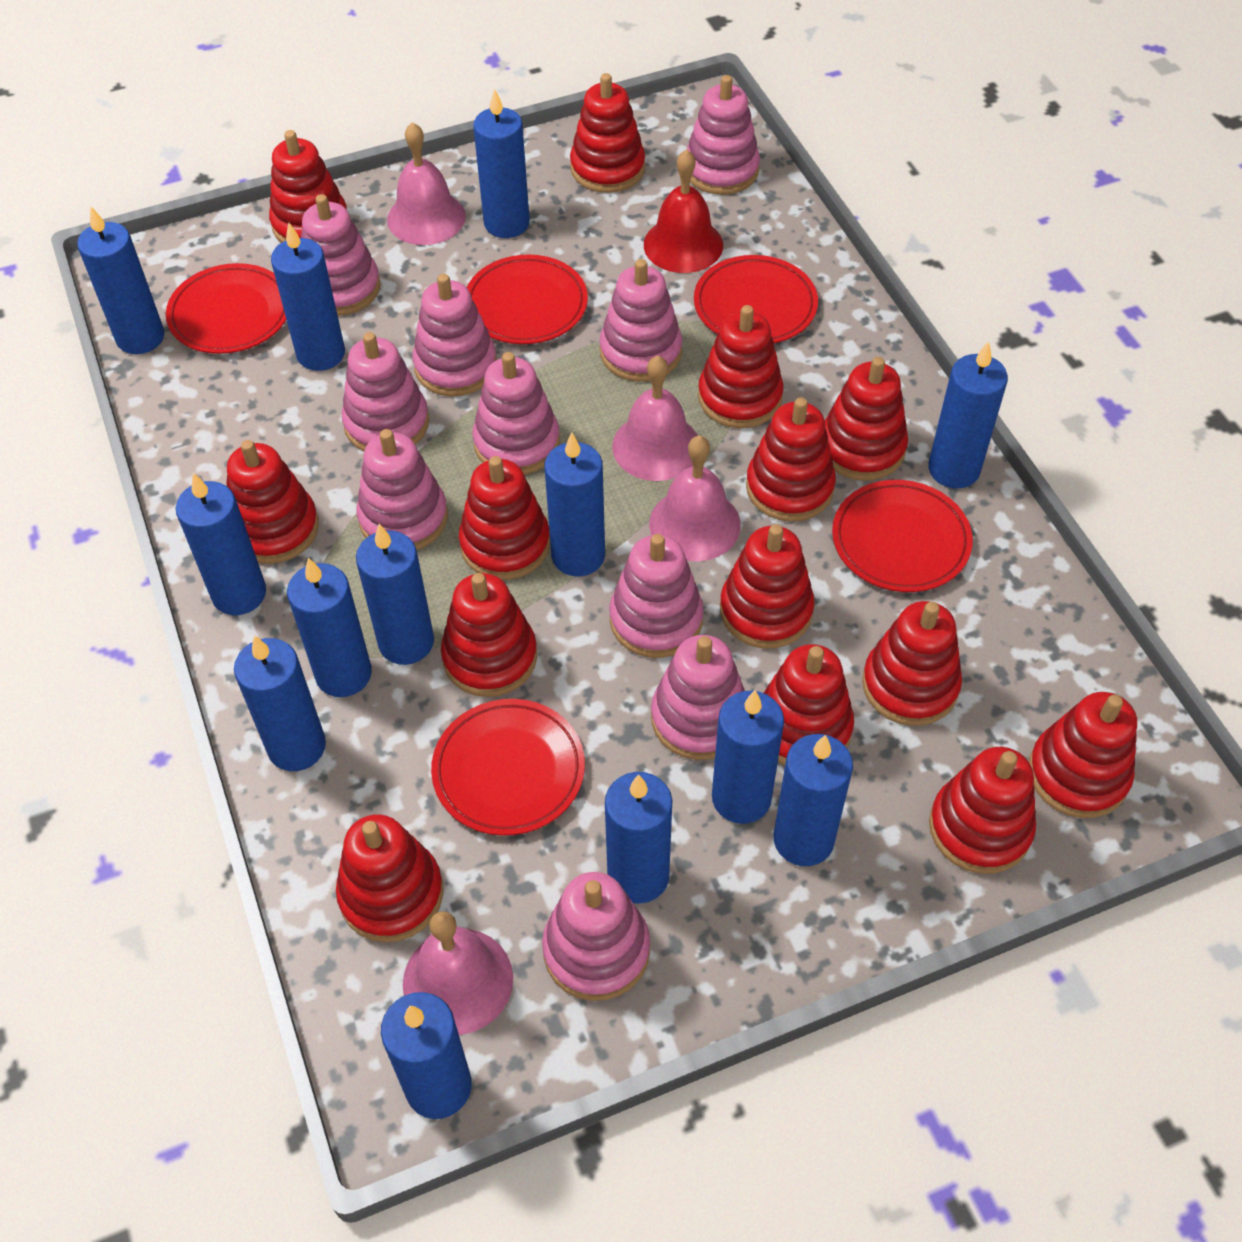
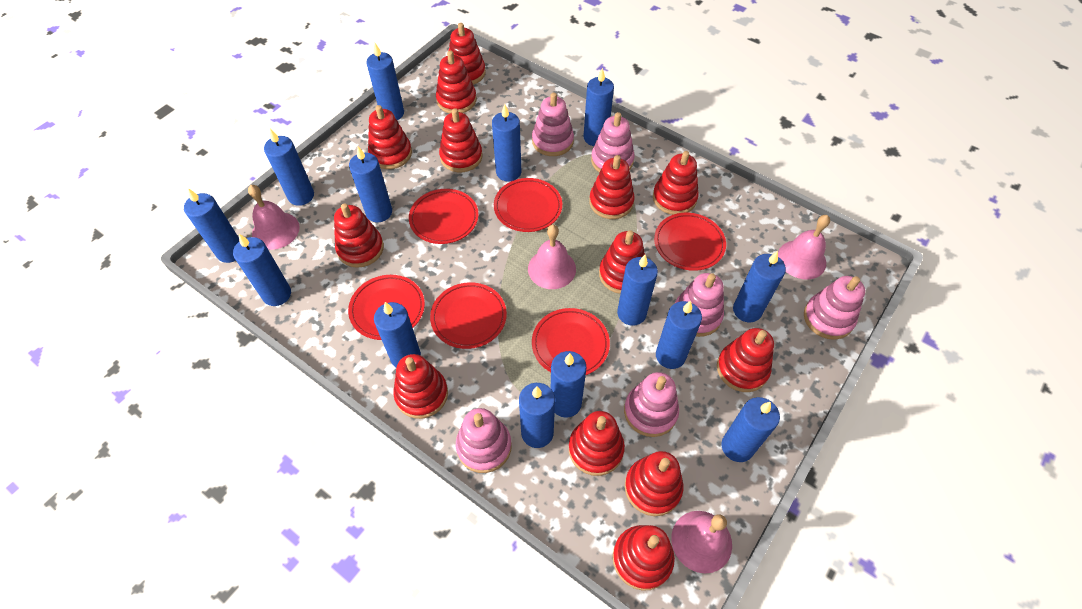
blue candle: [77,206,164,354] [176,473,266,615] [234,635,326,771] [271,223,345,371] [287,558,372,697] [356,524,434,665] [381,992,472,1119] [473,88,530,238] [544,432,605,577] [605,772,672,904] [712,690,784,824] [774,734,853,866] [928,341,1008,489] = 13 -> [184,188,239,263] [233,234,291,306] [264,129,314,206] [349,146,392,222] [366,43,404,120] [374,302,421,368] [492,104,521,182] [519,383,555,448] [551,351,586,418] [583,68,614,146] [617,255,658,326] [656,301,702,369] [721,397,780,462] [733,251,786,322] = 14
pink stacking toy: [301,194,380,316] [342,332,429,451] [356,429,448,550] [413,274,497,396] [472,352,560,475] [542,872,650,1001] [600,259,682,382] [609,534,704,658] [651,635,745,760] [687,75,760,195] = 10 -> [456,408,512,473] [532,92,574,156] [591,112,634,173] [624,372,679,437] [675,273,724,337] [804,276,865,340] = 6
red bell: [644,149,723,273] = 1 -> none = 0
red plate: [166,263,286,354] [431,699,585,836] [467,255,588,344] [694,255,818,343] [832,480,973,592] = 5 -> [348,275,425,340] [409,189,479,244] [430,282,507,349] [494,178,562,232] [532,308,610,375] [654,213,726,271] = 6
red stacking toy: [226,440,319,564] [269,130,347,243] [336,814,443,942] [441,573,537,697] [459,456,550,580] [570,73,645,193] [698,305,784,428] [720,524,815,648] [746,397,836,522] [763,644,854,765] [825,357,908,480] [862,601,962,726] [929,747,1036,874] [1029,692,1137,818] = 14 -> [334,203,384,268] [368,105,412,169] [393,354,448,419] [436,51,477,113] [439,108,482,172] [449,23,486,85] [569,411,625,476] [589,155,635,219] [599,230,645,294] [613,525,675,591] [625,451,683,516] [653,151,699,215] [717,328,774,392] = 13

